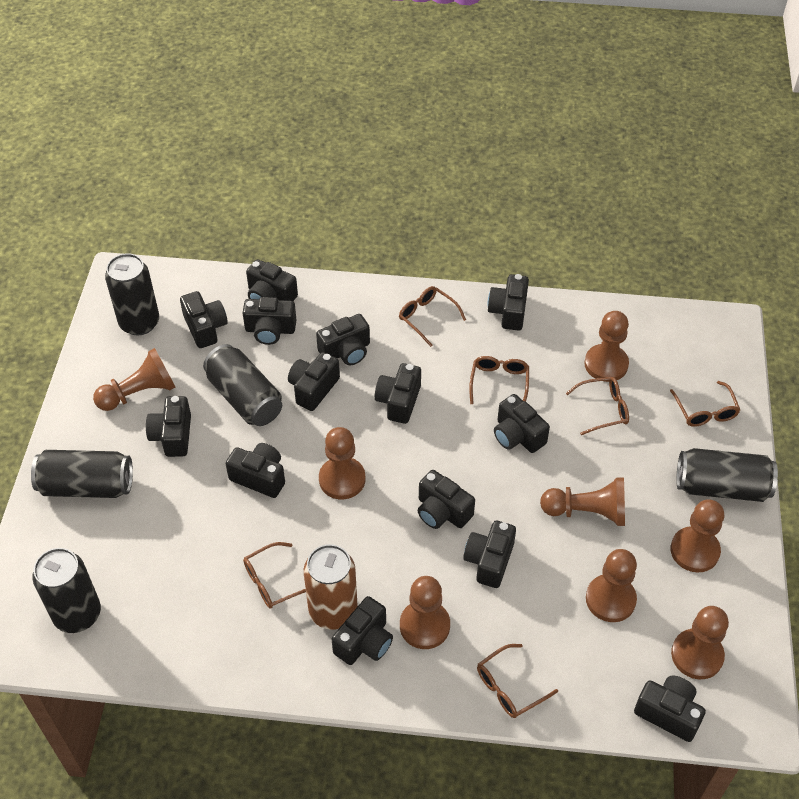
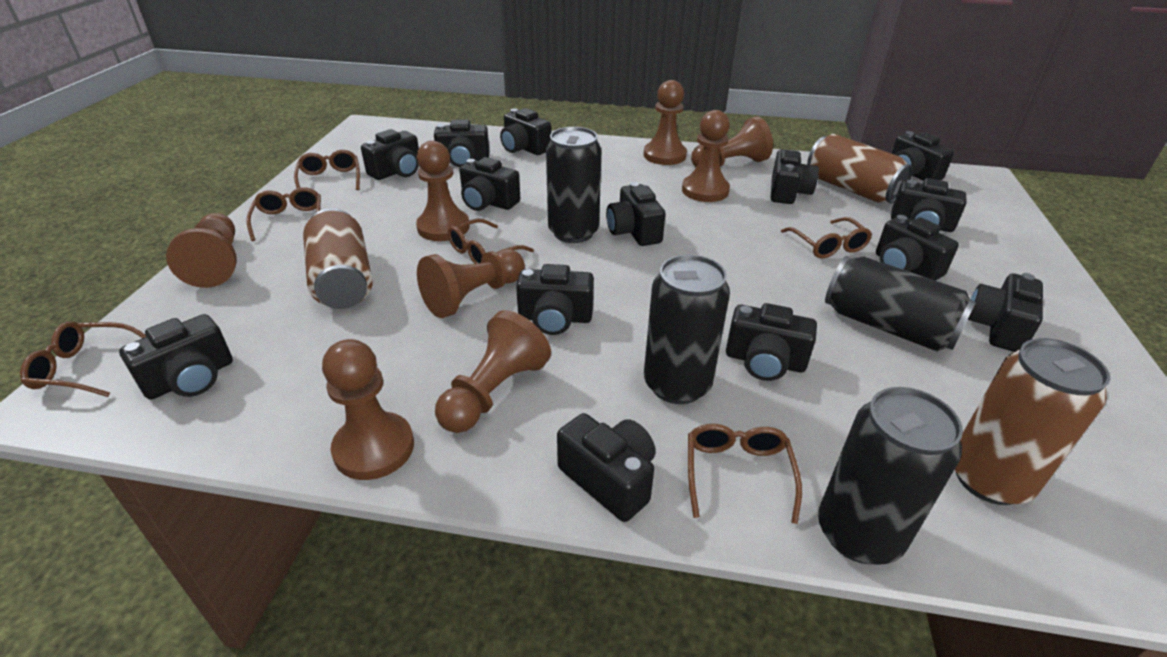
black can: [31,450,133,498] [32,548,101,633] [105,253,159,335] [203,344,282,426] [676,448,778,502] = 5 -> [546,127,602,243] [644,254,730,404] [818,387,963,565] [825,256,976,352] = 4
brown can: [304,544,358,630] = 1 -> [303,208,373,309] [807,134,913,204] [955,338,1110,505] = 3

